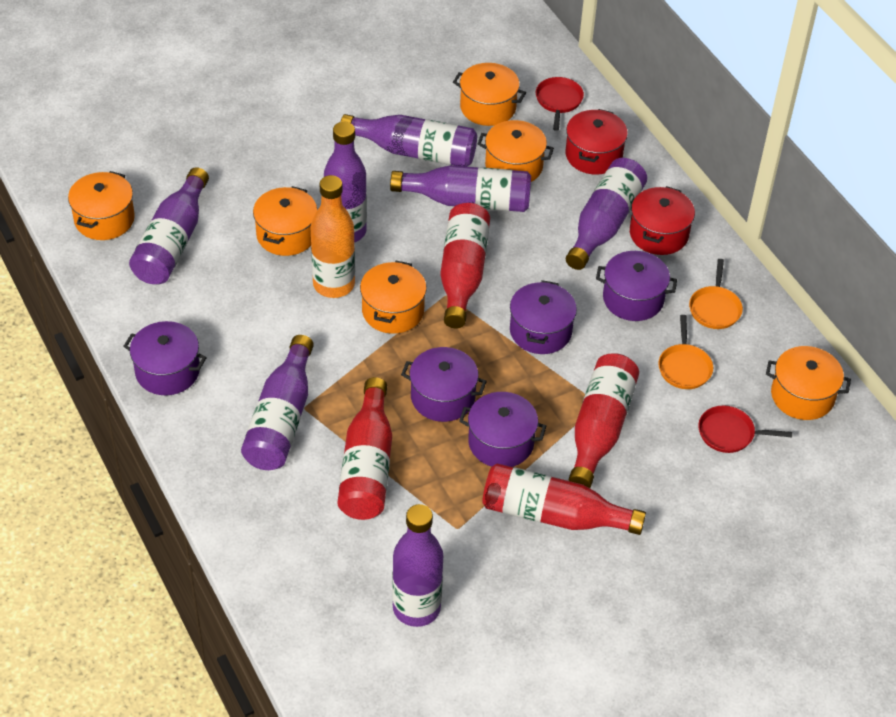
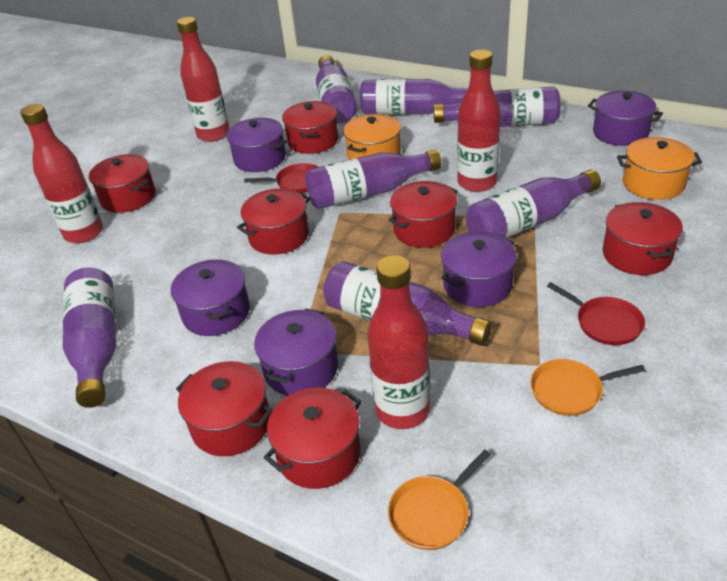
orange bottle: [310,175,355,298] = 1 -> none = 0
orange pot: [68,171,135,240] [253,186,317,256] [360,261,427,334] [453,63,526,126] [478,120,554,182] [766,346,851,420] = 6 -> [343,114,401,160] [617,137,702,200] = 2
red pot: [566,109,628,175] [630,186,695,255] = 2 -> [89,154,155,213] [176,361,273,456] [237,189,310,254] [264,388,362,489] [282,101,338,154] [389,181,457,248] [602,202,683,275] = 7

